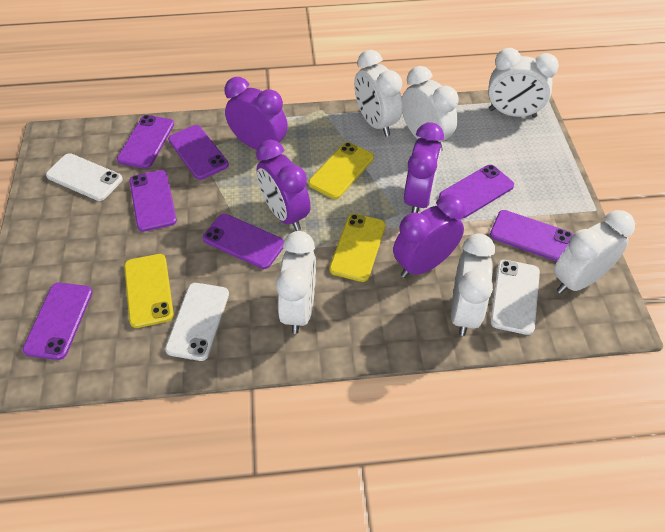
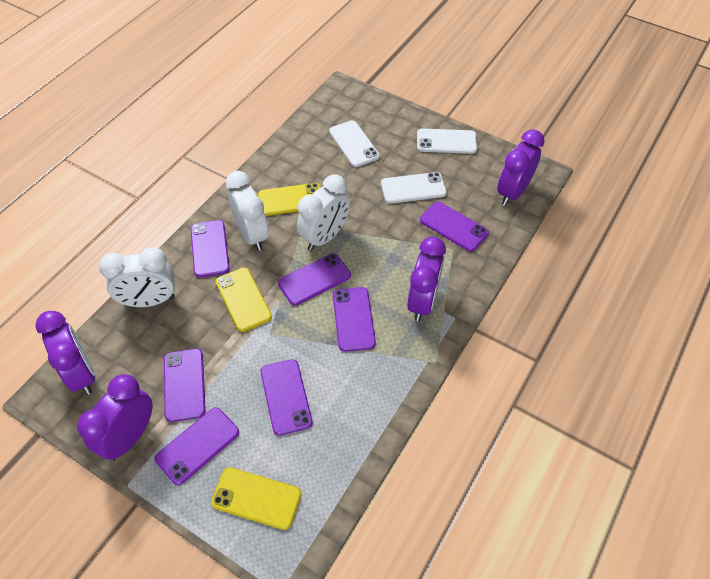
white clock: [276,231,316,334] [354,50,402,137] [402,66,458,151] [451,233,495,336] [488,48,559,118] [554,210,635,294] = 6 -> [99,247,175,307] [226,171,269,251] [297,174,350,251] = 3

